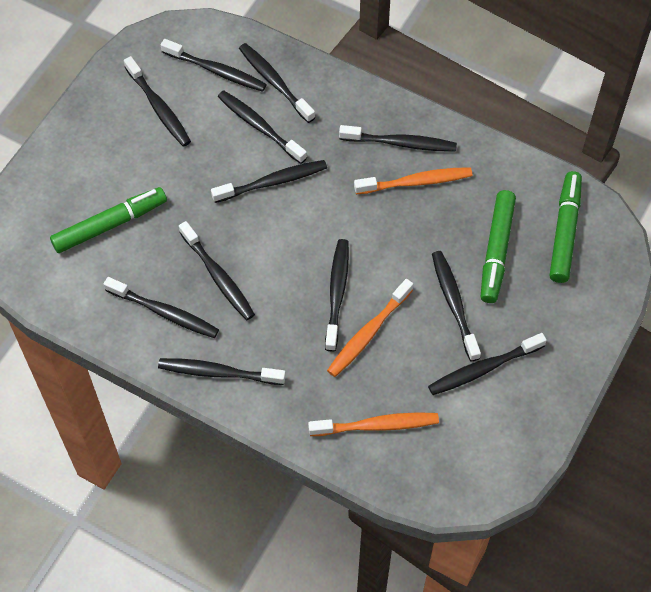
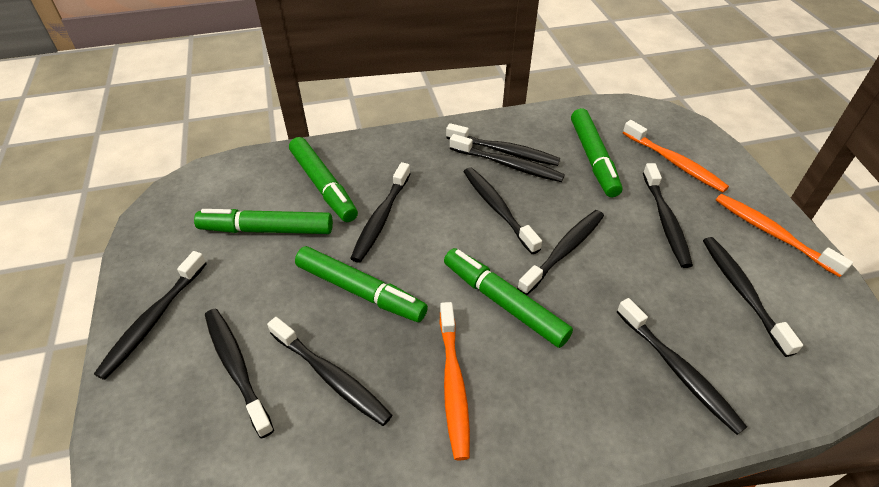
black toothbrush: [104,277,219,338] [124,56,191,147] [158,358,286,385] [161,39,267,92] [179,221,255,320] [211,160,327,203] [218,90,307,164] [239,43,315,123] [325,239,349,352] [339,125,457,152] [428,333,547,395] [432,251,481,361] = 12 -> [94,251,207,380] [205,309,274,438] [267,317,392,426] [350,162,410,263] [446,123,560,166] [450,134,565,182] [464,167,542,254] [517,210,604,295] [617,298,747,435] [643,163,693,268] [703,237,803,357] = 11
green marker: [50,187,167,253] [481,190,516,303] [550,171,582,283] = 3 -> [194,209,333,234] [289,137,358,222] [295,246,428,322] [444,248,573,348] [571,108,623,197] = 5

